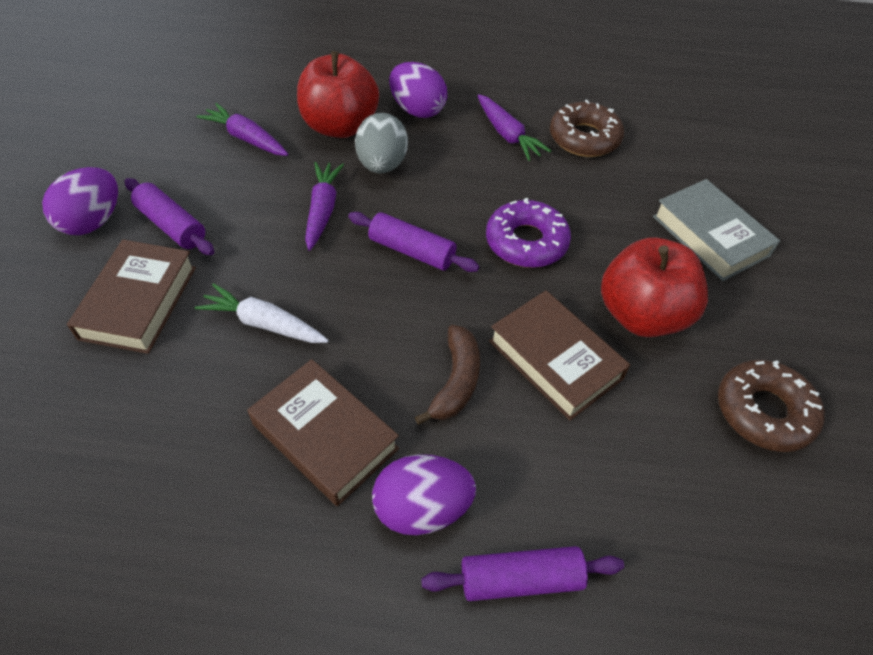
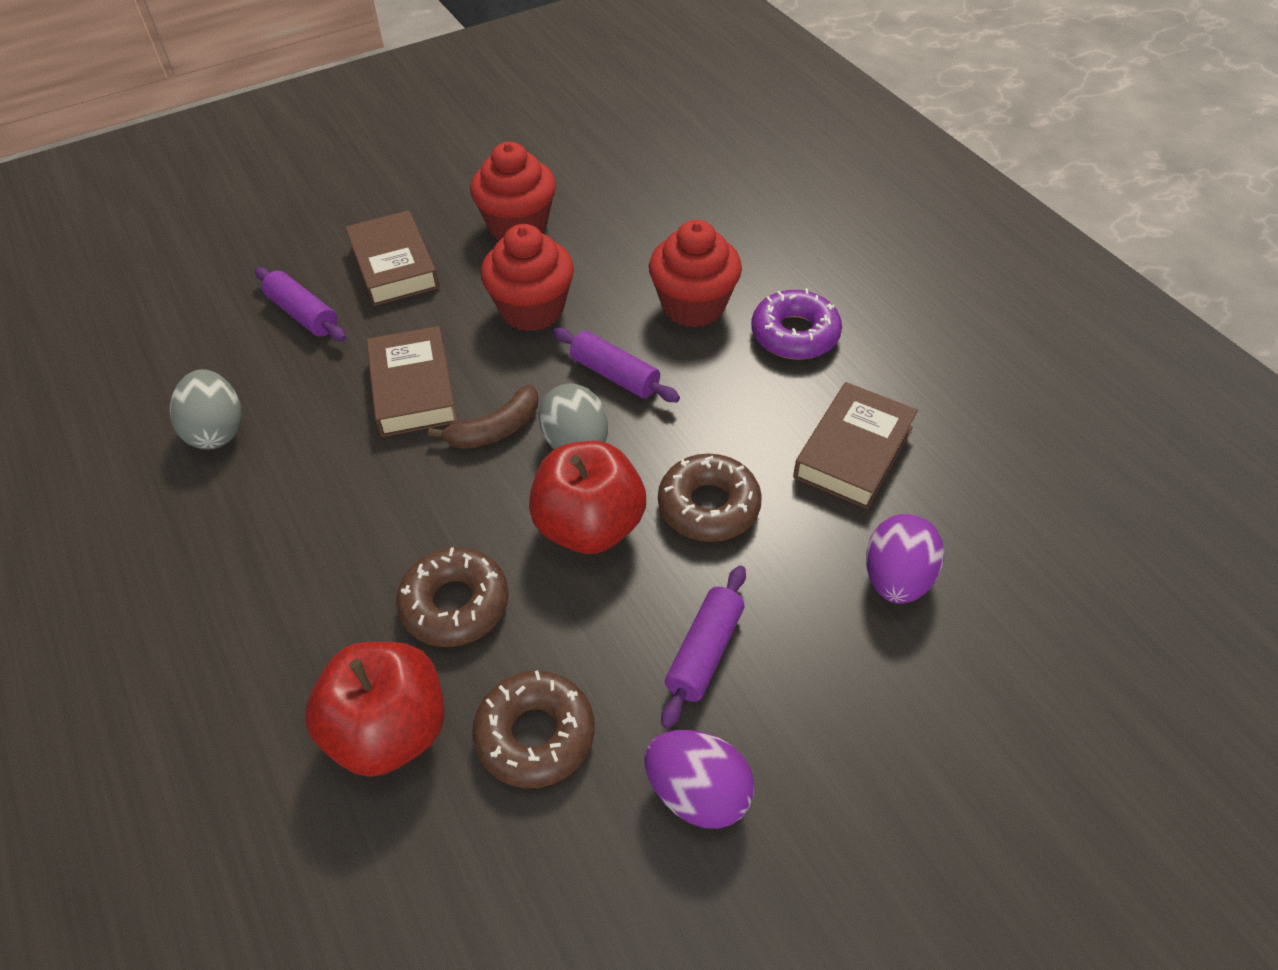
brown donut: [550,100,624,157] [718,360,825,452] = 2 -> [396,547,509,647] [472,670,594,789] [658,454,762,542] = 3
grey book: [653,179,780,281] = 1 -> none = 0
grey egg: [355,113,408,174] = 1 -> [169,369,242,449] [539,383,608,450] = 2
purple carrot: [197,103,288,156] [305,162,344,251] [477,94,551,161] = 3 -> none = 0
purple egg: [42,167,118,235] [372,454,476,535] [389,62,447,118] = 3 -> [644,730,754,829] [866,514,944,604] = 2
red cupcake: none = 0 -> [470,142,556,240] [481,224,574,331] [649,220,742,327] = 3
white carrot: [195,283,329,343] = 1 -> none = 0

